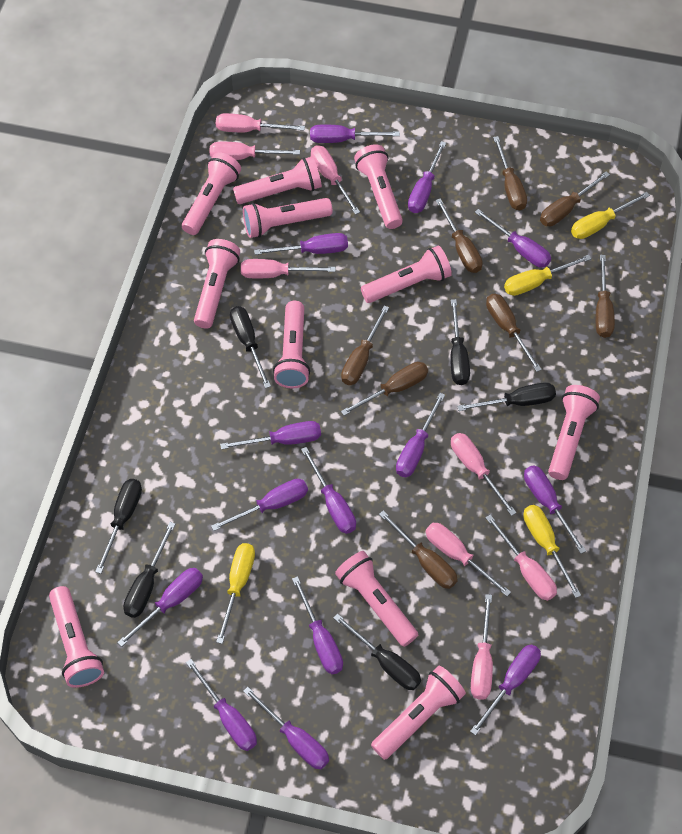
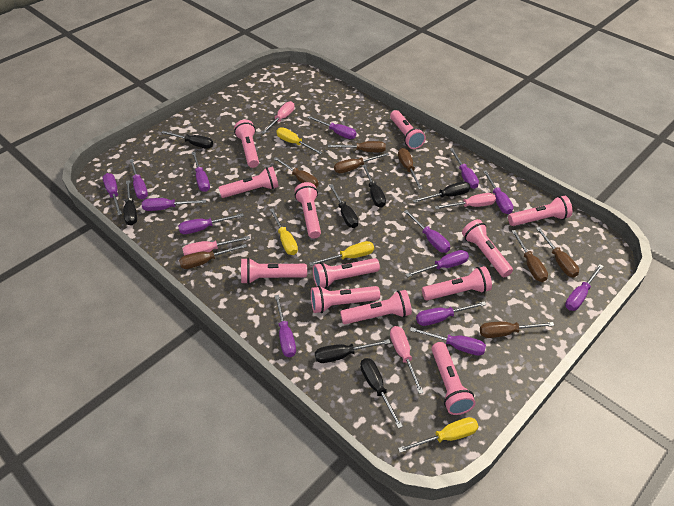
black screwdriver: [95,479,142,574] [123,522,175,618] [230,306,271,388] [334,613,421,690] [450,299,470,385] [457,382,556,411] = 6 -> [124,180,137,226] [161,131,213,149] [315,339,391,363] [329,184,359,228] [360,358,403,429] [362,164,386,208] [413,182,470,203] = 7
pink flashlight: [49,586,104,688] [182,152,241,235] [194,239,240,329] [233,156,322,204] [243,198,332,238] [273,301,310,388] [335,551,418,647] [354,144,403,229] [361,245,452,303] [371,666,466,760] [548,385,600,480] = 11 -> [218,166,279,198] [234,120,259,168] [241,258,307,284] [295,182,321,239] [311,286,380,313] [313,258,380,289] [340,290,412,324] [390,110,426,149] [422,266,492,300] [432,342,476,415] [462,219,513,277] [508,196,572,226] = 12
pink screwdriver: [210,142,300,160] [216,113,305,132] [241,259,336,278] [311,145,360,215] [426,523,511,596] [451,433,517,516] [471,594,493,700] [486,515,557,601] = 8 -> [183,236,250,256] [262,101,295,134] [390,326,424,394] [435,193,496,209] = 4

